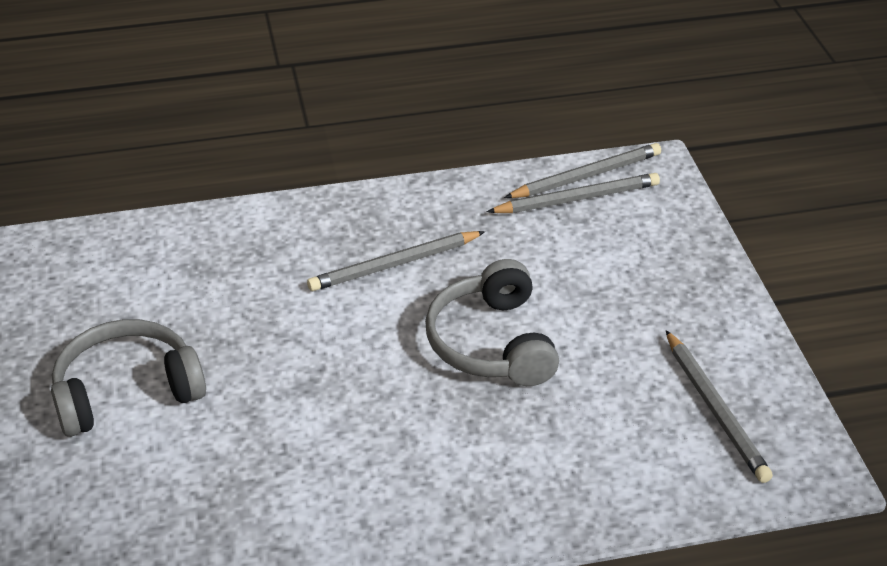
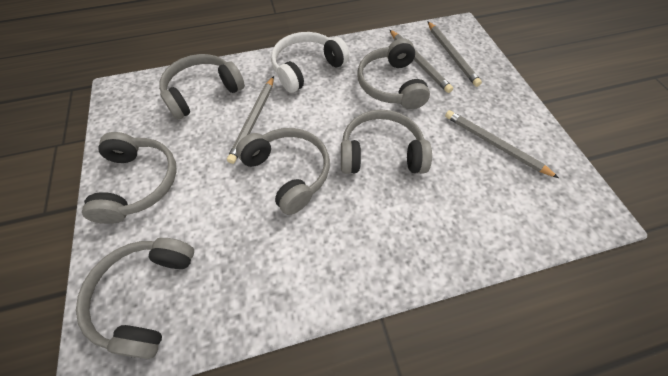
grey headphones: [51,319,206,437] [425,259,559,386] = 2 -> [76,238,194,359] [82,132,177,224] [159,54,245,120] [236,128,330,215] [341,110,432,174] [357,38,430,109] = 6
white headphones: none = 0 -> [271,32,349,93] = 1

